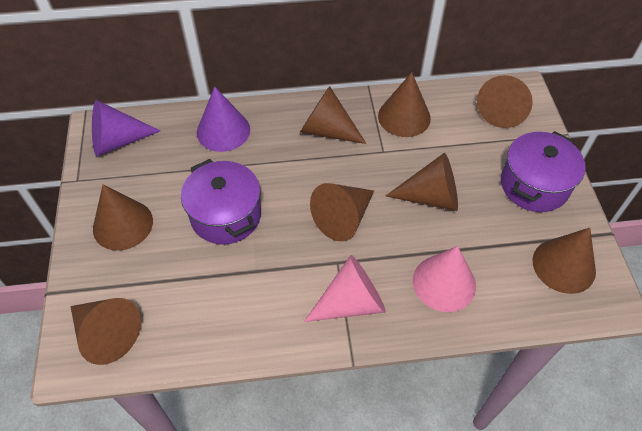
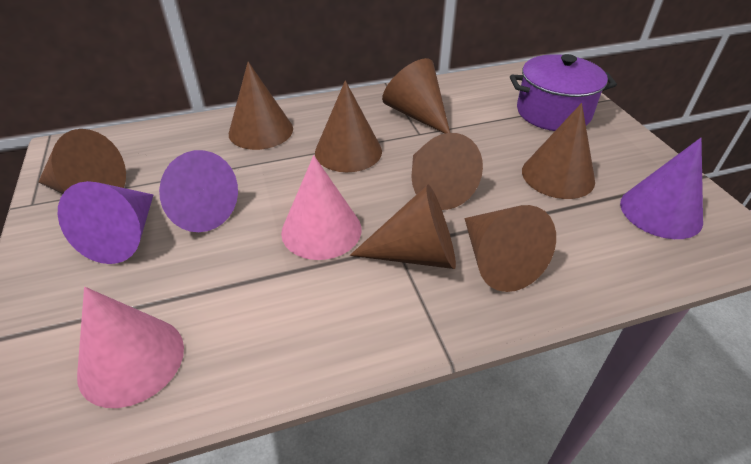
purple cone: [92,100,160,156] [197,86,250,152] = 2 -> [58,181,153,264] [159,150,238,232] [620,138,703,239] = 3
purple pot: [181,159,261,245] [501,131,586,212] = 2 -> [510,54,617,131] = 1

